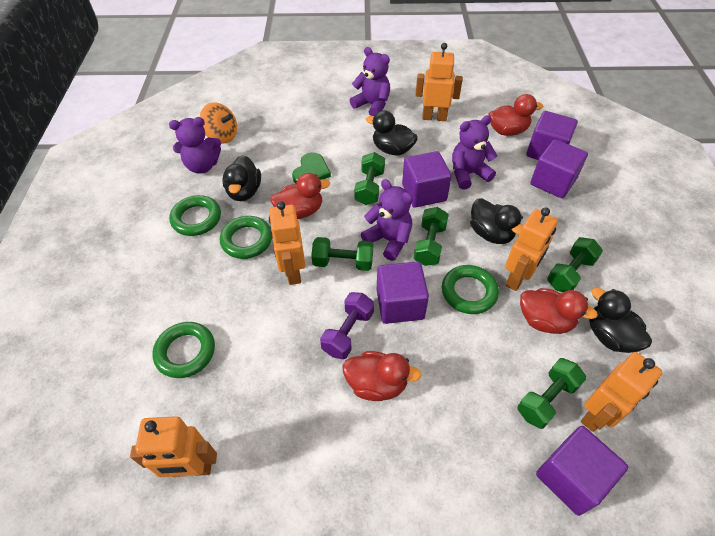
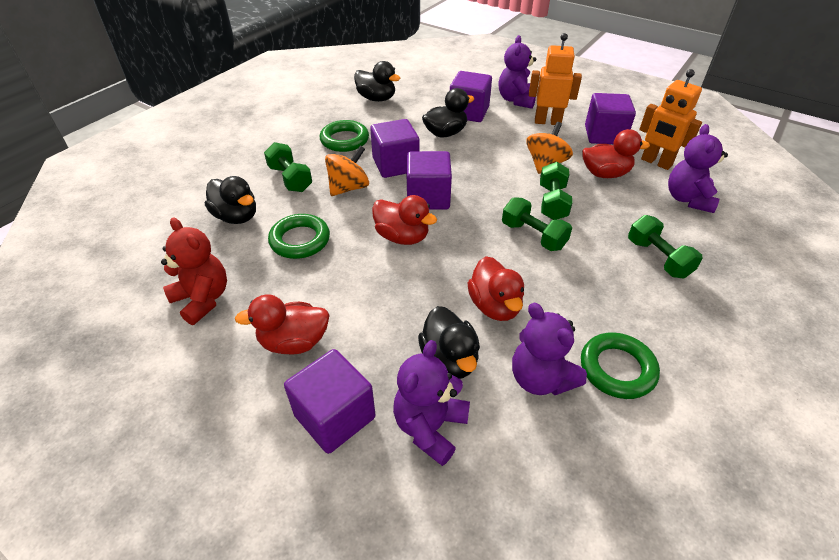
green dumbbell: [311,237,373,271] [354,152,385,205] [414,207,449,266] [517,358,587,429] [547,237,603,292] = 5 -> [264,142,312,192] [502,197,572,251] [540,162,573,220] [628,215,703,279] = 4
green heart: [292,152,331,184] = 1 -> none = 0
green ring: [153,322,215,378] [169,195,221,236] [220,216,272,259] [442,265,499,314] = 4 -> [268,214,330,259] [320,120,369,152] [581,332,660,399] = 3
orange robot: [130,416,217,477] [269,201,306,285] [415,43,463,121] [505,207,558,291] [581,352,663,432] = 5 -> [529,33,582,125] [639,69,702,170] = 2
orange spinning top: [200,102,237,144] = 1 -> [325,146,369,196] [526,122,573,174] = 2
purple dumbbell: [320,292,374,359] = 1 -> none = 0
red teddy bear: none = 0 -> [161,218,227,325] = 1

